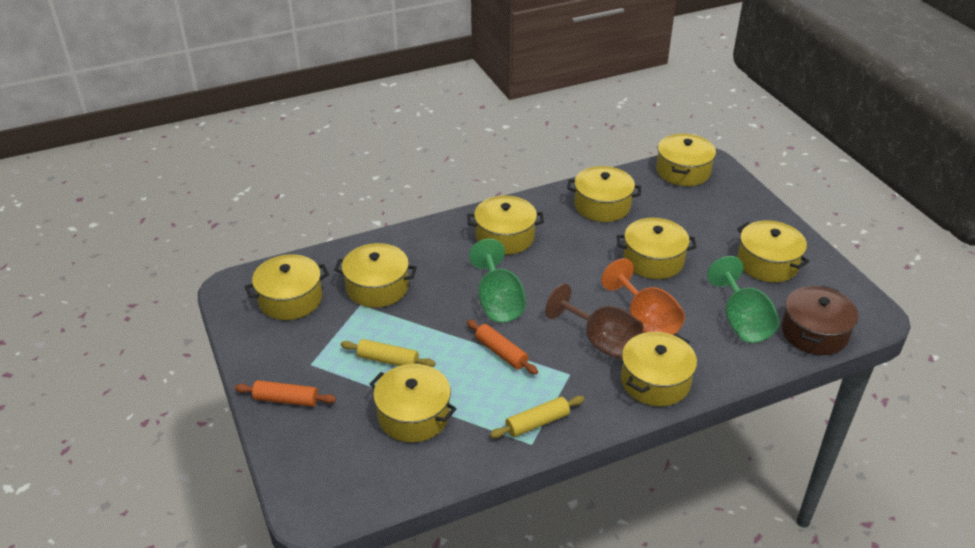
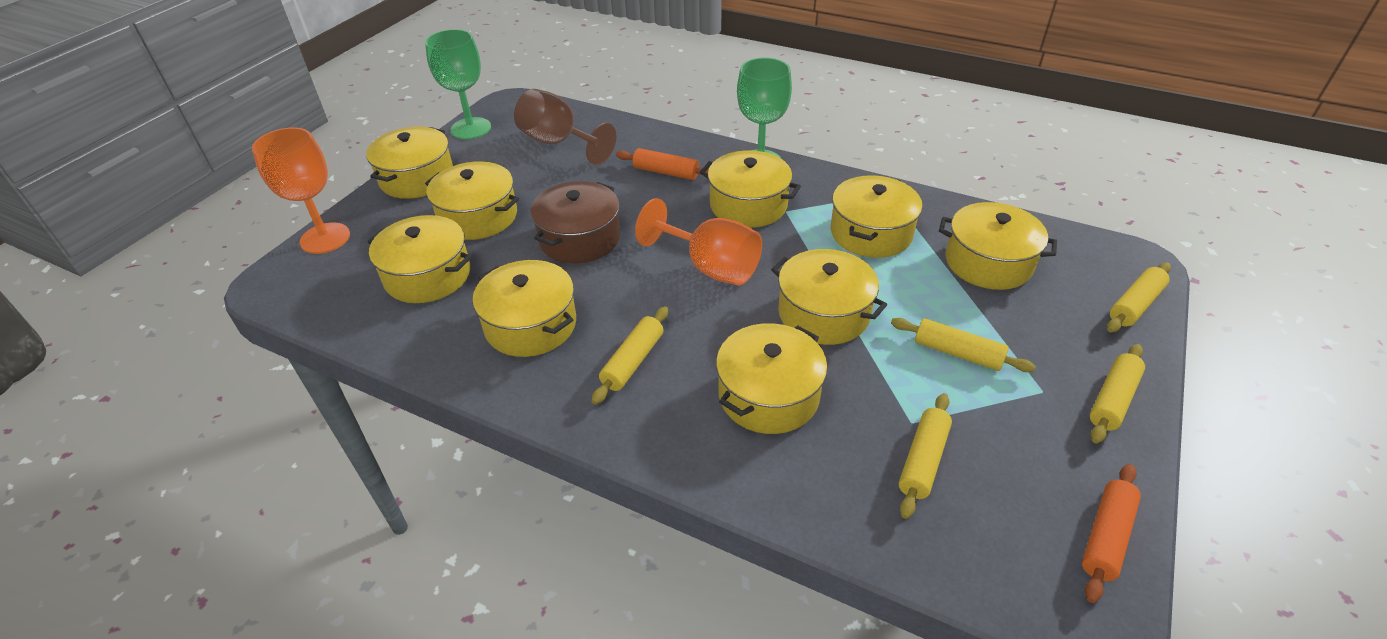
orange goblet: [601,258,685,335] = 1 -> [252,127,350,254] [635,198,762,285] = 2
yellow rolling pin: [341,339,436,367] [490,396,584,438] = 2 -> [591,306,668,405] [891,318,1036,372] [899,393,952,519] [1090,344,1145,443] [1107,263,1171,333] = 5

